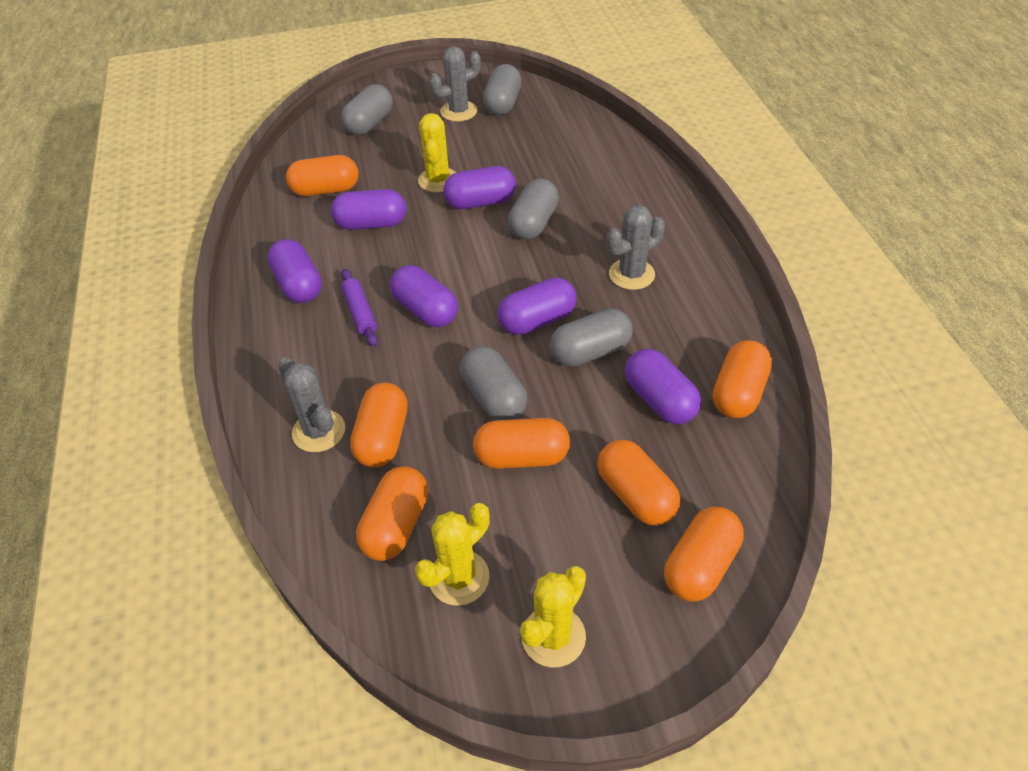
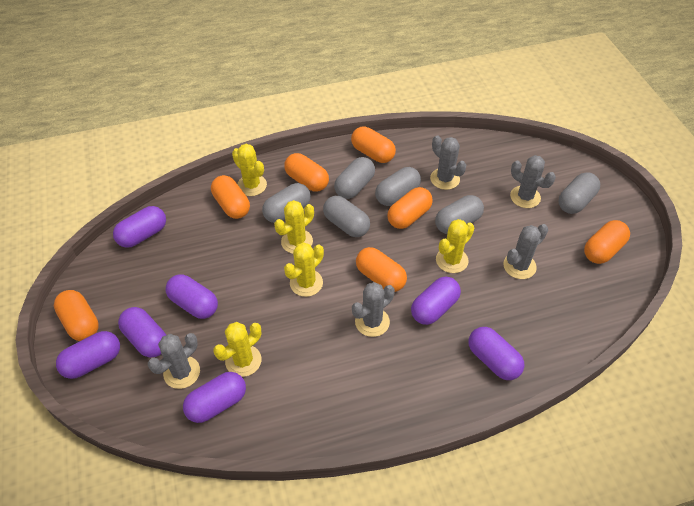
grey cactus: [278,357,345,452] [429,46,481,122] [607,205,665,290] = 3 -> [148,333,200,389] [352,282,395,337] [430,135,466,190] [503,224,548,279] [510,155,556,208] = 5
grey capsule: [341,84,393,135] [461,346,527,420] [483,64,521,115] [508,178,559,240] [550,309,633,367] = 5 -> [262,183,311,223] [323,196,370,237] [334,157,375,199] [375,167,421,206] [435,195,484,234] [558,172,600,214] = 6
purple capsule: [267,239,322,303] [331,189,406,230] [390,265,458,327] [443,166,516,209] [498,277,577,335] [625,349,701,424] = 6 -> [56,331,120,379] [113,206,166,248] [118,307,166,358] [166,274,218,319] [183,372,246,423] [411,277,461,325] [469,327,524,380] = 7
purple rolling pin: [341,269,378,347] = 1 -> none = 0
yellow cactus: [415,503,490,606] [418,113,456,192] [520,566,586,668] = 3 -> [213,322,262,377] [232,144,267,196] [274,200,314,254] [284,242,324,297] [436,219,474,273] = 5

